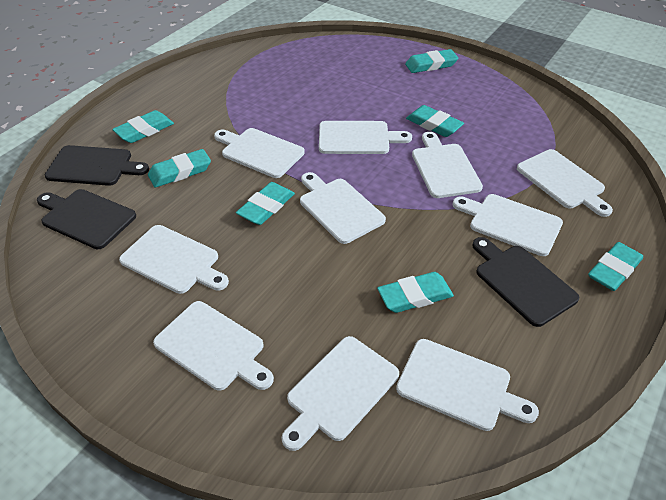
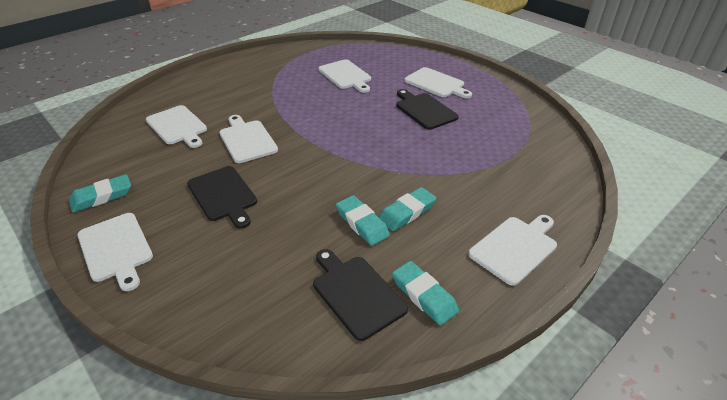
turquoise eraser: [112,110,174,143] [148,149,211,188] [236,182,295,225] [377,272,454,313] [405,49,458,73] [406,105,464,137] [588,242,643,291] = 7 -> [69,174,131,212] [336,195,390,246] [379,187,436,231] [392,261,459,325] = 4
white cutting board: [119,225,229,294] [153,301,274,391] [214,128,305,178] [282,336,399,451] [300,172,386,244] [319,121,412,154] [396,339,539,431] [412,132,483,198] [452,194,563,256] [517,149,613,217] = 10 -> [77,213,153,291] [146,105,207,148] [220,115,278,163] [318,59,371,93] [404,67,472,98] [468,215,557,286] = 6

